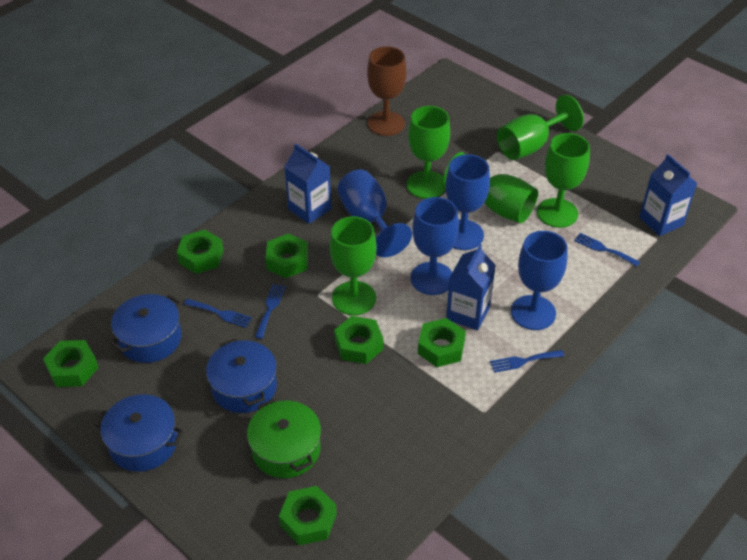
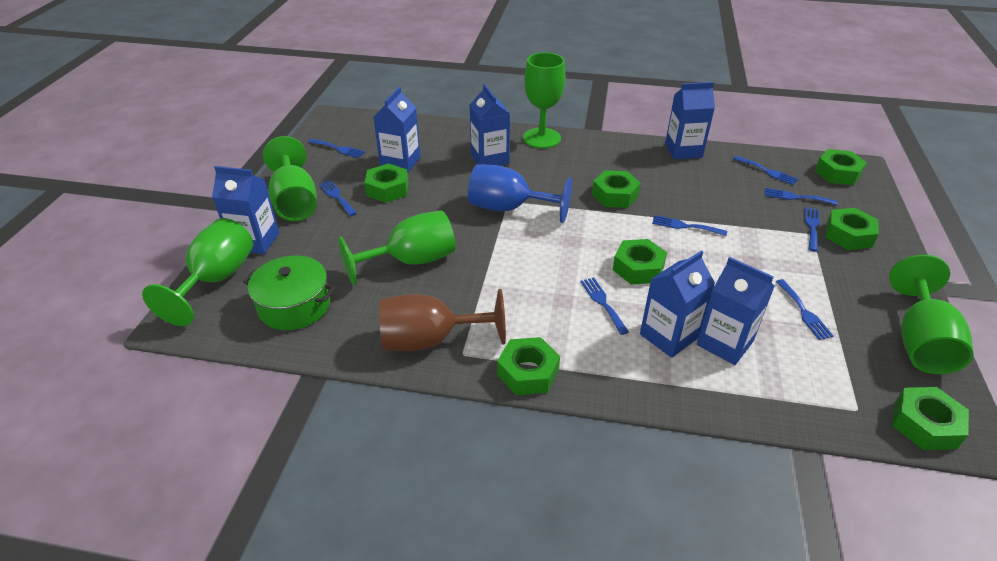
blue carton: [284,144,332,224] [446,244,496,330] [639,154,698,236] = 3 -> [212,166,279,254] [373,87,421,173] [470,84,510,166] [640,250,715,358] [665,82,715,159] [697,257,775,365] = 6
blue fork: [184,299,252,328] [255,284,285,339] [490,350,565,373] [574,233,640,266] = 4 -> [308,139,365,158] [319,180,357,216] [580,278,629,335] [652,215,727,236] [733,156,798,185] [765,188,838,205] [776,279,834,340] [805,207,820,252] = 8
blue goblet: [337,170,412,257] [411,197,459,295] [446,154,490,250] [511,231,568,330] = 4 -> [468,164,572,223] = 1
blue pot: [95,394,183,472] [111,294,182,363] [206,338,277,413] = 3 -> none = 0
green nut: [43,340,99,387] [177,230,224,274] [265,234,308,278] [279,486,337,545] [334,316,383,364] [418,318,466,367] = 6 -> [364,163,409,203] [497,337,560,395] [592,170,641,208] [613,239,667,285] [815,149,867,185] [825,208,879,250] [892,387,969,450] = 7

